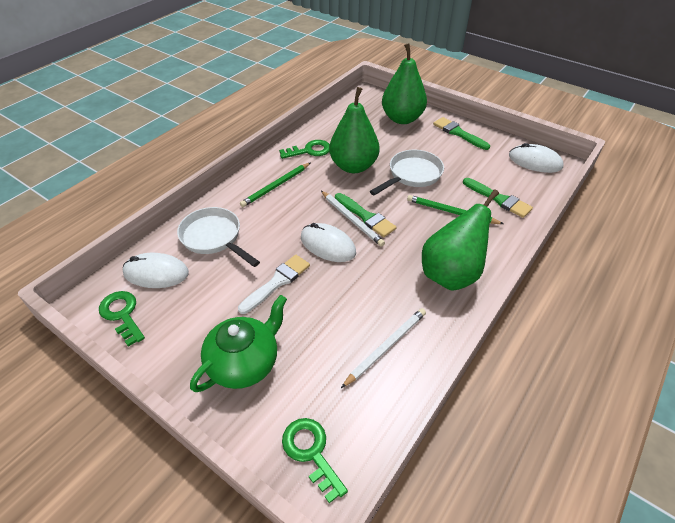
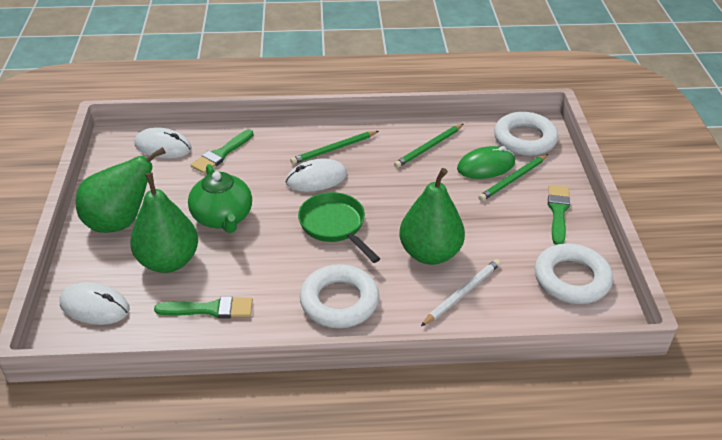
green key: [99,291,145,347] [279,140,330,159] [282,418,348,503] = 3 -> none = 0
green mouse: none = 0 -> [457,146,515,179] = 1
green pan: none = 0 -> [298,192,380,263] = 1
green pencil: [240,162,311,207] [407,195,504,224] = 2 -> [290,131,379,164] [394,124,463,168] [479,154,548,201] = 3
white brush: [238,255,310,314] = 1 -> none = 0
white pan: [177,207,260,267] [370,150,444,195] = 2 -> none = 0
white pencil: [321,191,385,247] [341,308,426,388] = 2 -> [421,259,501,326] = 1
white ring: none = 0 -> [300,264,379,328] [494,112,558,156] [535,243,613,304] = 3

